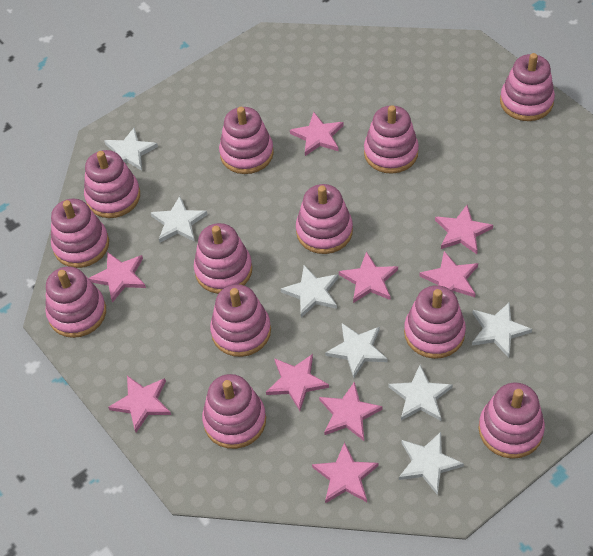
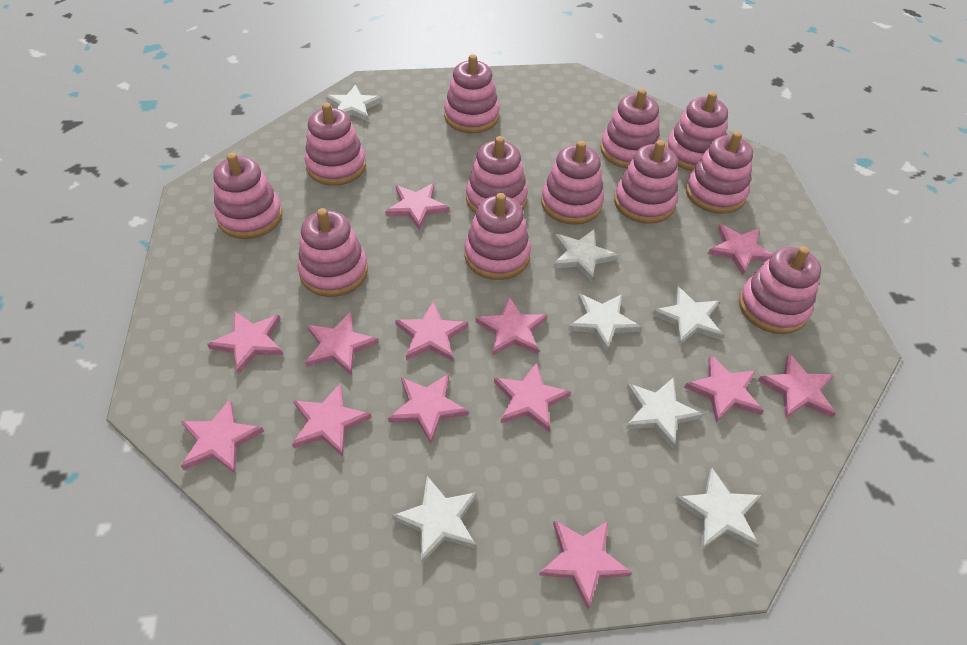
pink star: [88,252,146,303] [108,376,171,432] [266,354,329,411] [290,112,344,156] [312,442,378,504] [319,381,383,441] [339,252,398,303] [419,251,478,297] [435,205,493,254] = 9 -> [181,399,264,474] [207,311,283,375] [292,383,372,457] [305,312,379,376] [385,183,450,231] [388,374,469,444] [395,301,468,362] [475,296,547,356] [494,362,571,433] [539,520,632,609] [684,355,764,423] [708,224,773,275] [758,353,836,419] = 13

